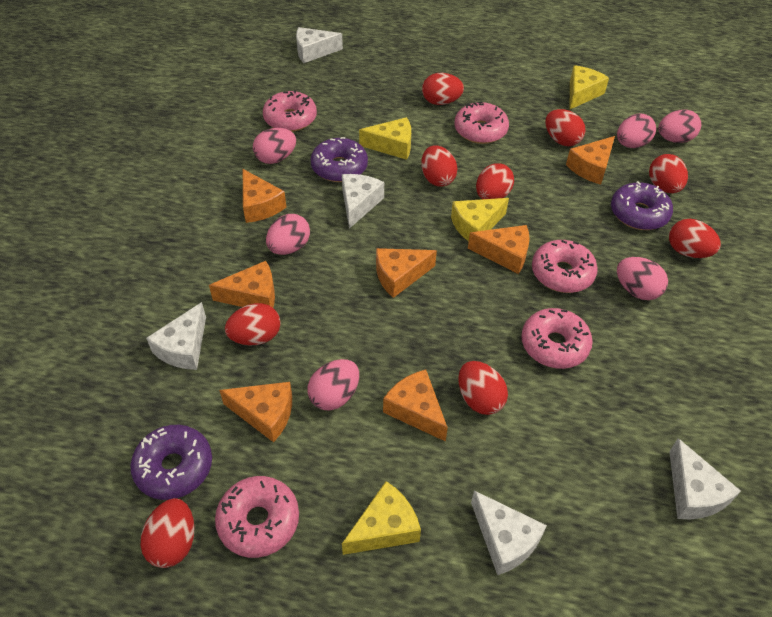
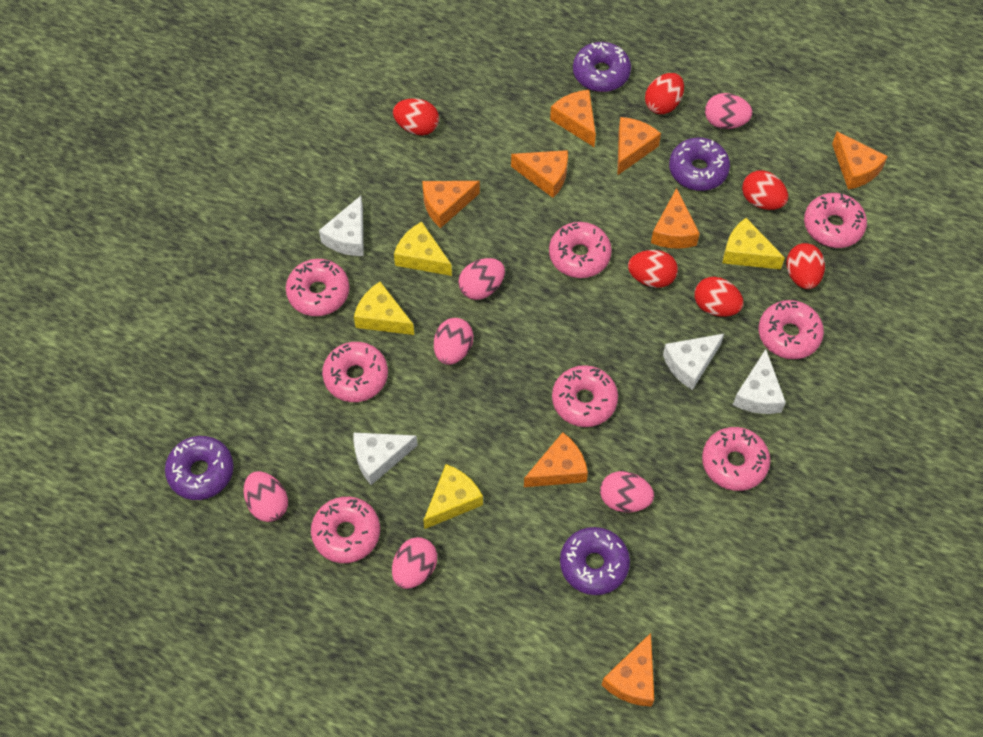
orange cheese: [209,261,275,308] [219,382,292,442] [243,169,286,223] [376,248,437,298] [383,369,448,442] [468,225,530,274] [566,136,615,184] = 7 -> [422,181,480,228] [511,150,568,198] [524,432,588,487] [550,90,596,147] [602,633,654,707] [617,117,661,176] [651,188,700,249] [832,131,888,190] = 8
pink donut: [215,476,299,558] [263,90,317,132] [454,102,509,144] [521,308,593,369] [532,240,598,293] = 5 -> [286,259,350,316] [311,497,380,563] [322,342,388,402] [549,222,612,278] [552,365,618,427] [702,427,770,491] [759,300,824,359] [804,193,867,248] = 8
purple donut: [130,425,212,500] [310,137,368,182] [611,181,673,230] = 3 -> [165,436,234,500] [560,527,630,595] [573,42,631,92] [669,137,730,191] = 4
red egg: [141,498,195,568] [225,303,281,345] [421,145,458,186] [422,73,464,105] [458,361,508,415] [476,163,514,199] [545,109,585,146] [649,154,688,193] [669,219,721,258] = 9 -> [393,98,439,135] [628,250,678,288] [645,73,684,114] [695,277,744,317] [742,170,788,210] [786,243,825,289] = 6
white cheese: [146,302,206,370] [296,27,343,63] [342,174,384,229] [471,491,547,575] [669,438,741,520] = 5 -> [319,196,364,256] [353,433,418,485] [663,334,724,390] [733,349,786,414] = 4

